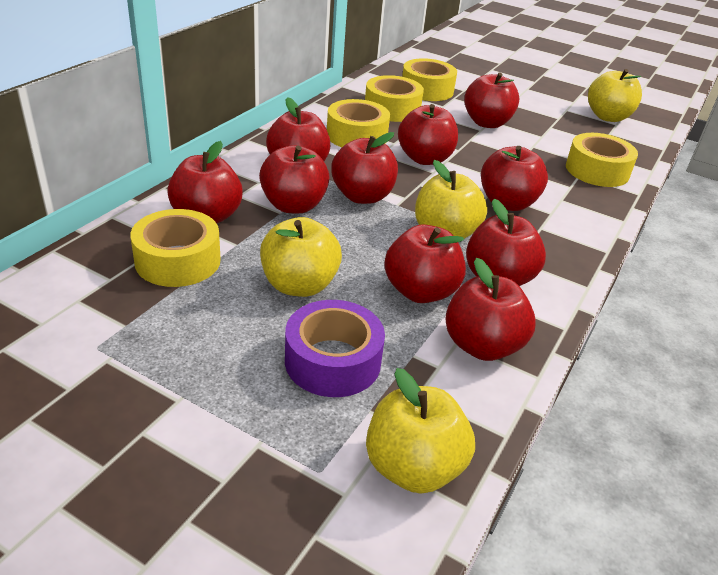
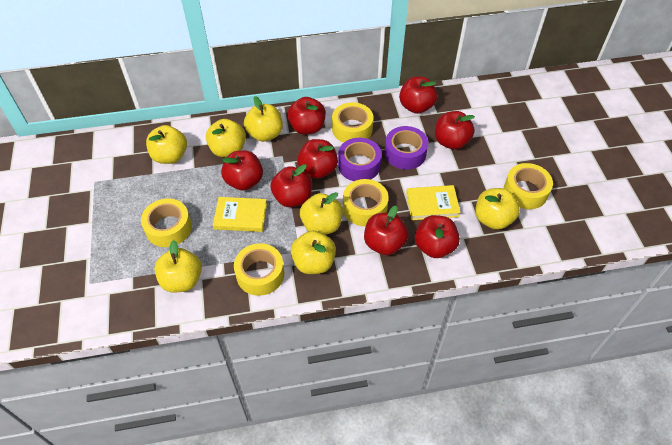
purple tape: [285,300,385,397] = 1 -> [338,138,382,181] [384,126,428,170] = 2
red apple: [167,141,243,223] [259,145,330,213] [266,97,330,161] [331,132,398,204] [384,224,466,303] [398,104,458,165] [445,258,536,361] [464,73,519,128] [466,199,546,286] [481,146,548,211] = 10 -> [221,150,263,191] [270,164,312,207] [287,97,326,135] [297,139,338,179] [364,206,408,255] [399,77,437,114] [415,215,460,258] [435,111,475,149] = 8
yellow apple: [260,217,342,297] [366,368,475,494] [415,160,487,239] [588,69,642,122] = 4 -> [146,125,187,164] [154,240,202,293] [206,119,246,157] [244,96,283,142] [291,231,336,274] [300,192,343,235] [475,188,520,230] = 7
yellow book: none = 0 -> [213,197,267,232] [406,185,461,220] = 2

